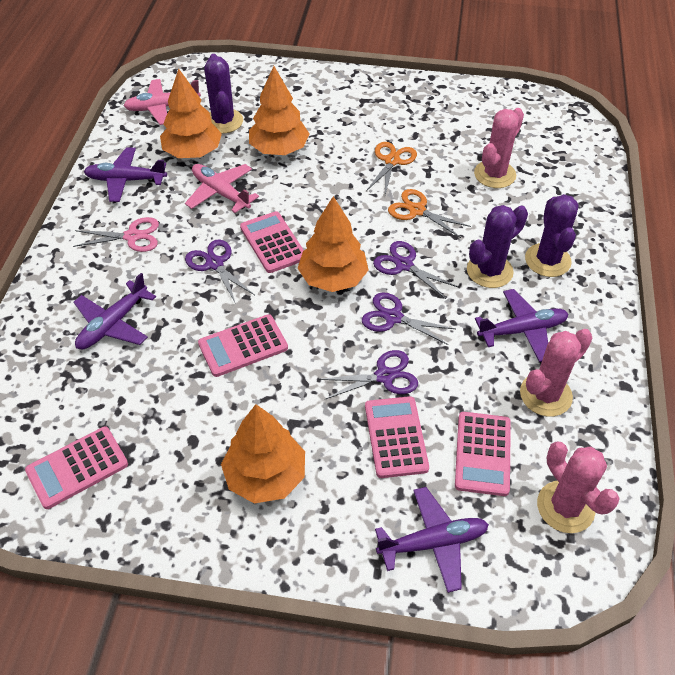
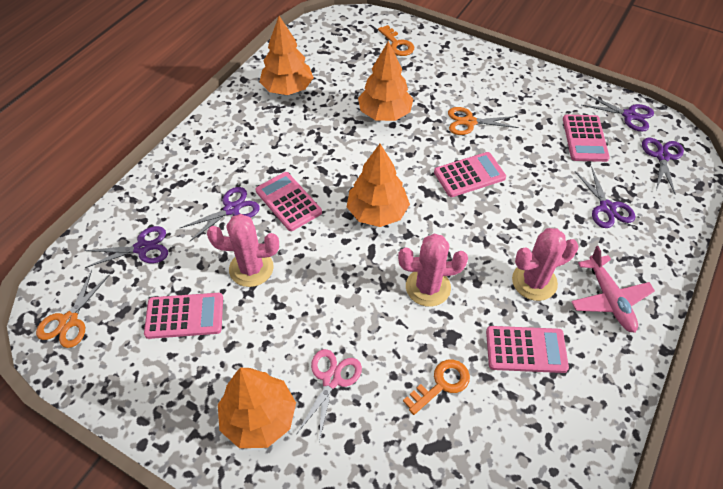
orange key: none = 0 -> [378,25,414,56] [403,360,470,415] = 2
pink plane: [123,79,201,125] [185,164,259,213] = 2 -> [571,246,655,333] = 1
purple cactus: [204,54,243,134] [467,205,528,288] [525,194,579,277] = 3 -> none = 0
purple plane: [74,273,156,350] [84,147,167,202] [375,487,489,593] [475,289,569,362] = 4 -> none = 0
purple scissors: [185,239,254,304] [318,350,418,400] [362,293,455,345] [373,241,459,299] = 4 -> [84,226,168,268] [180,187,260,241] [575,167,635,228] [582,94,654,132] [642,137,684,195] = 5

